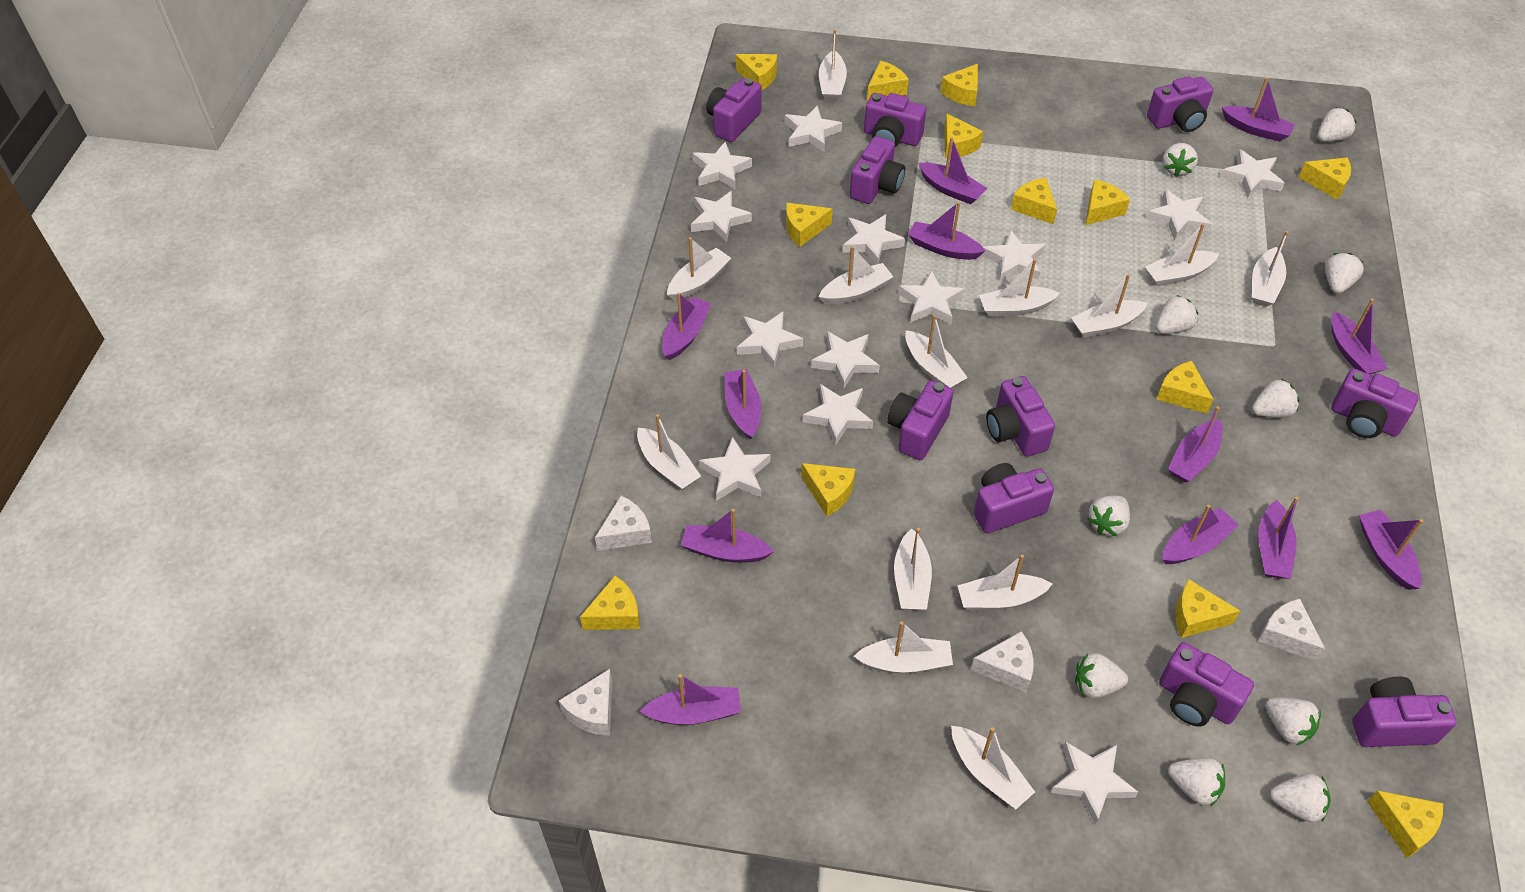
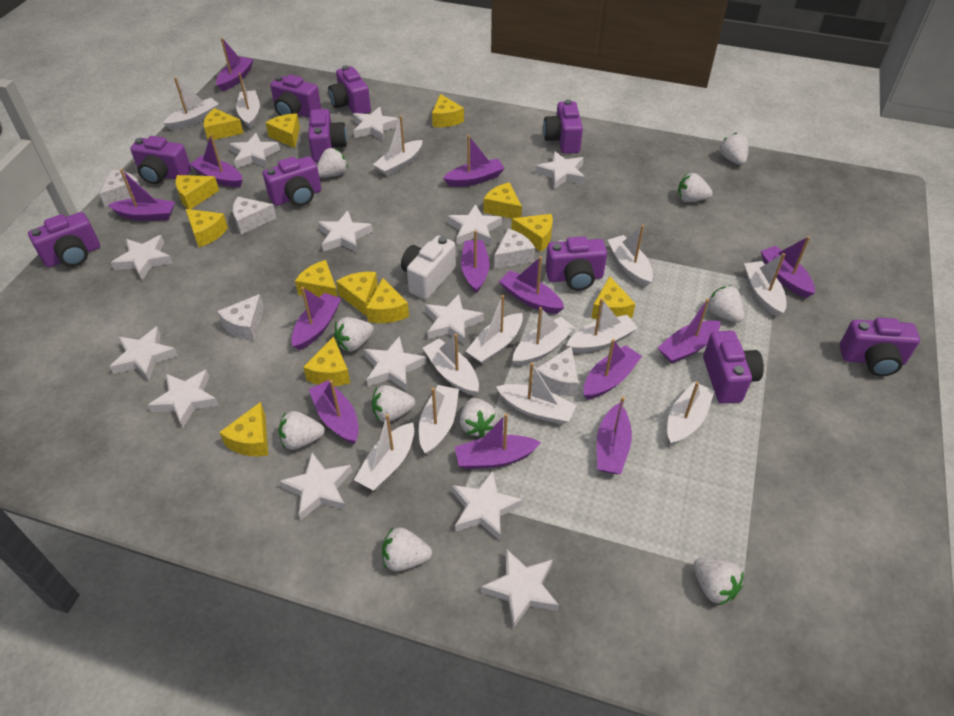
purple boat: [639,674,741,725] [662,293,712,360] [681,509,774,563] [725,369,761,440] [908,202,985,260] [918,137,987,204] [1162,505,1238,564] [1168,406,1223,482] [1222,77,1295,142] [1258,497,1299,579] [1331,299,1388,374] [1359,510,1423,590] = 12 -> [108,169,175,221] [190,134,243,187] [216,38,254,92] [291,287,341,350] [309,380,359,444] [443,135,505,187] [455,414,541,469] [461,230,490,293] [499,256,564,314] [583,339,642,399] [597,397,632,474] [657,299,720,364] [761,236,815,298] = 13
white camera: none = 0 -> [401,236,456,299] = 1
white cheese: [559,669,612,736] [595,496,652,551] [971,631,1034,693] [1258,599,1325,661] = 4 -> [99,170,140,208] [217,294,264,341] [233,197,277,234] [494,229,535,269] [536,346,579,396] = 5

